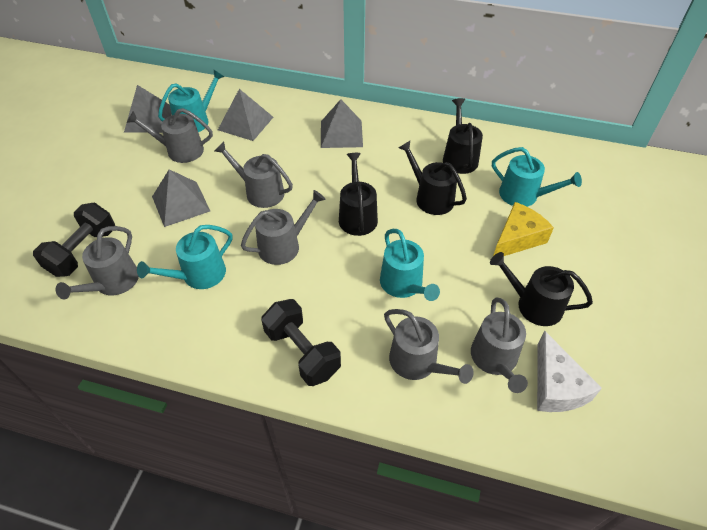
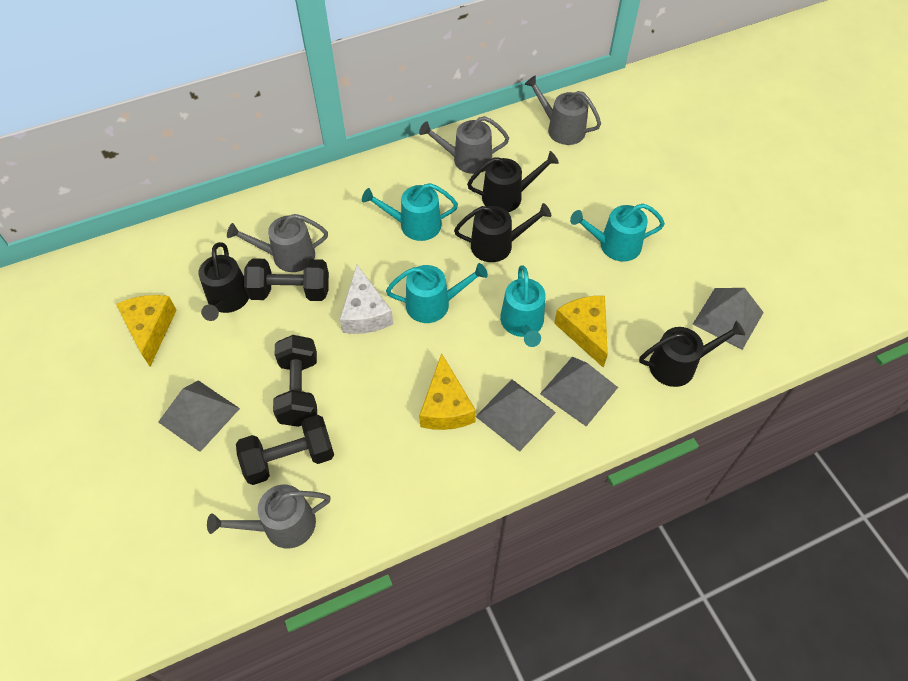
black dumbbell: [33,203,115,277] [261,299,341,386] = 2 -> [236,415,334,485] [244,259,329,301] [273,335,317,427] = 3
grey watering can: [56,226,139,299] [127,108,213,163] [215,142,293,208] [241,190,326,265] [384,309,474,384] [471,298,528,393] = 6 -> [207,485,331,549] [227,214,328,272] [419,116,509,174] [525,75,601,145] = 4
yellow cheese: [493,202,554,256] = 1 -> [116,295,177,366] [419,353,476,430] [554,296,608,368] = 3

